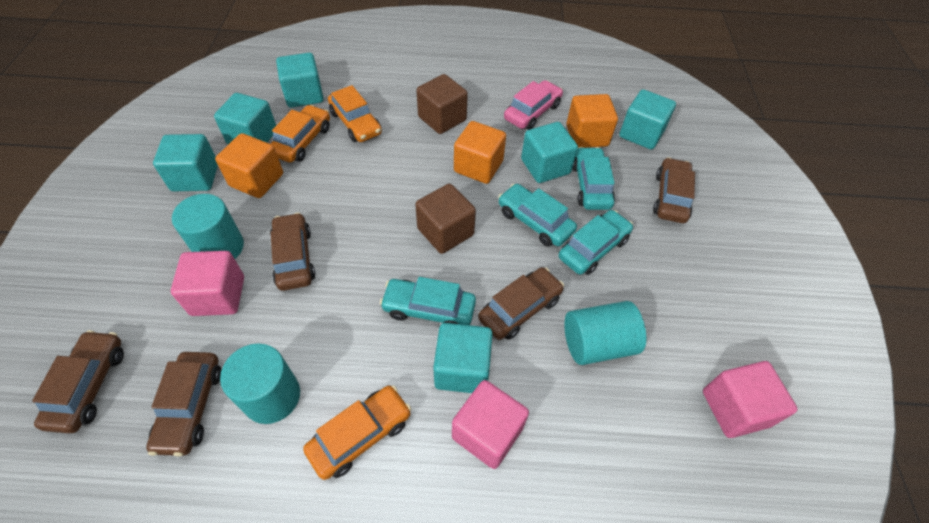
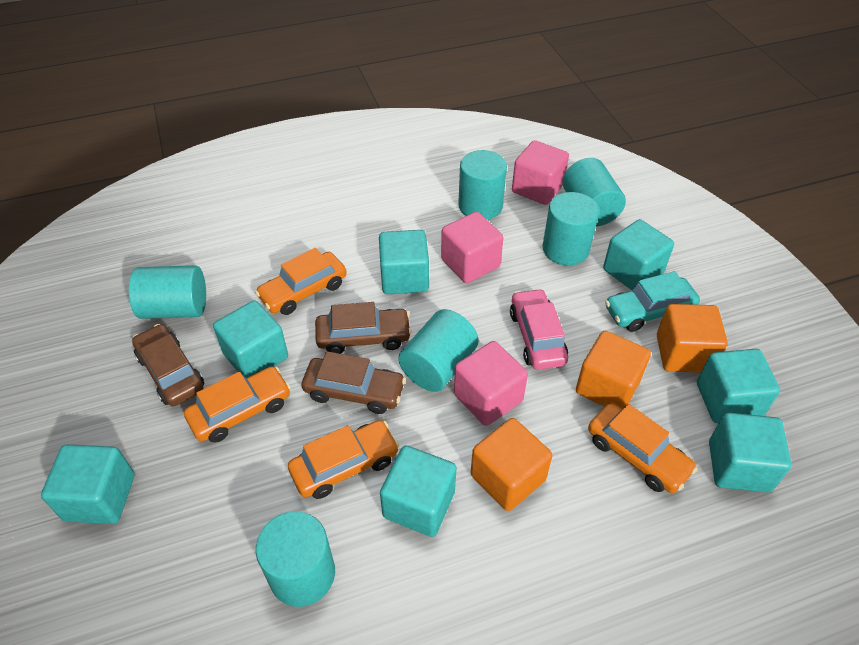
brown car: [32,330,124,433] [146,352,221,456] [270,212,315,291] [478,267,564,340] [653,157,695,223] = 5 -> [132,324,204,407] [302,351,406,414] [315,302,412,354] = 3
brown cube: [415,184,476,254] [416,74,468,134] = 2 -> none = 0
orange car: [271,105,330,163] [303,385,411,480] [328,85,382,142] = 3 -> [184,366,291,443] [255,247,347,315] [288,420,399,499] [588,403,697,493] = 4
turquoise car: [380,277,476,325] [498,184,577,246] [559,210,633,275] [572,147,615,210] = 4 -> [605,271,700,332] = 1
turquoise cube: [153,134,218,191] [214,93,276,144] [276,53,324,108] [433,323,493,393] [521,122,578,183] [619,90,676,150] = 6 -> [41,444,134,524] [213,300,288,378] [379,230,429,294] [380,445,457,537] [603,219,674,290] [697,349,780,423] [709,413,792,493] = 7
turquoise cylinder: [172,194,244,259] [220,344,300,424] [564,301,646,365] = 3 -> [129,265,206,319] [256,511,335,607] [398,309,479,392] [458,150,507,220] [542,192,599,266] [563,158,626,226] = 6

